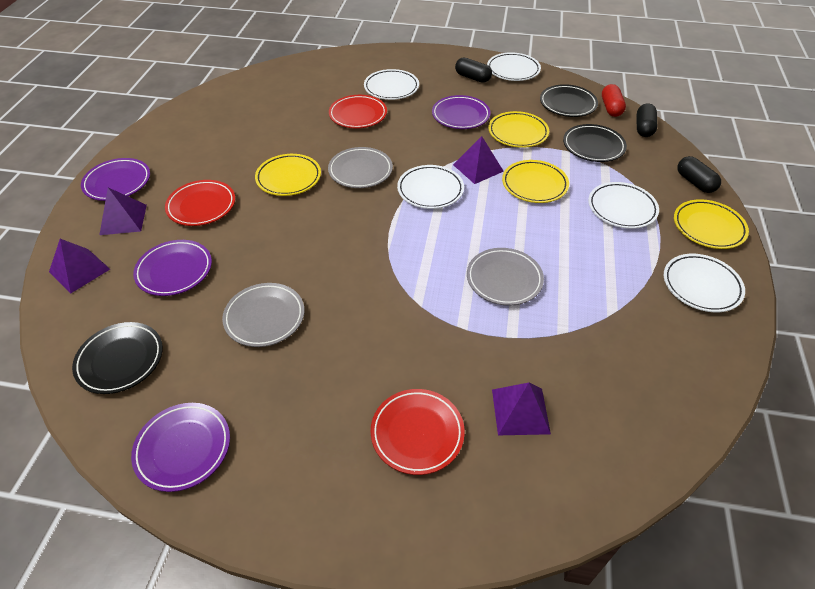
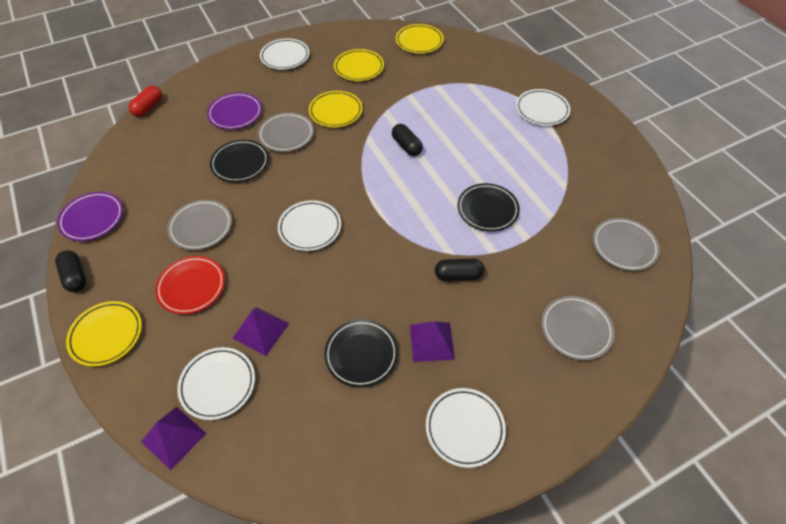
grey plate: [222,283,304,347] [328,147,393,188] [467,248,544,306] = 3 -> [167,200,232,250] [258,113,314,152] [541,296,615,360] [593,218,660,271] = 4
purple plate: [81,158,150,201] [131,403,230,492] [133,240,212,296] [432,95,491,129] = 4 -> [57,192,123,241] [207,92,262,130] = 2
purple pyramid: [49,239,110,293] [99,188,147,235] [453,136,504,184] [492,383,551,435] = 4 -> [141,407,206,471] [233,307,289,356] [410,321,455,362] = 3
red plate: [165,180,235,226] [329,95,387,128] [371,389,465,475] = 3 -> [155,256,225,314] = 1

